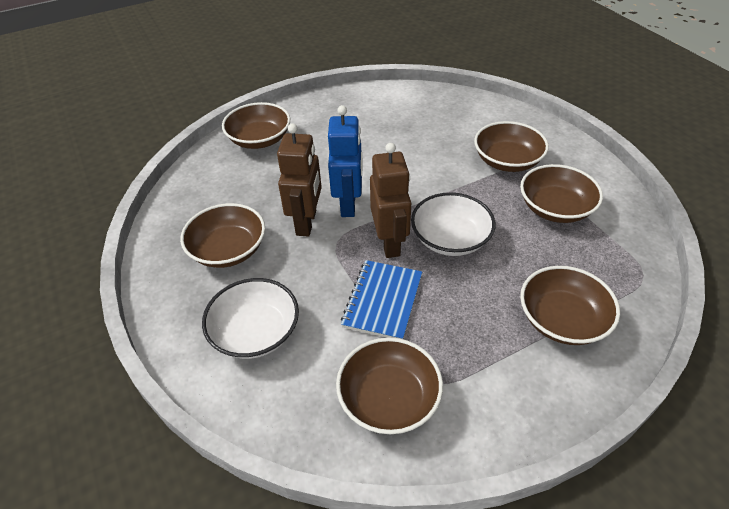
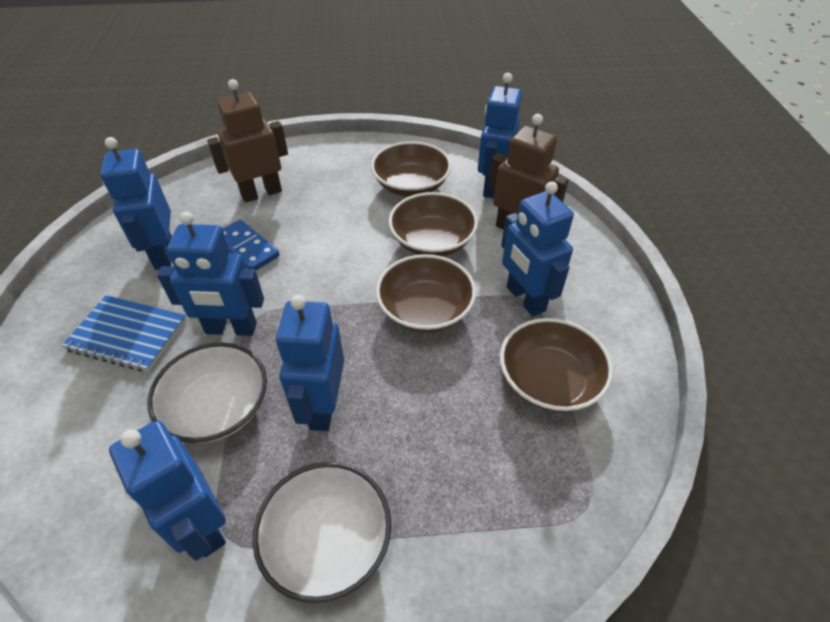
blue domino: none = 0 -> [223,220,280,271] = 1
blue robot: [328,105,363,217] = 1 -> [100,137,172,270] [109,421,226,561] [157,212,264,336] [276,295,344,431] [478,73,522,199] [501,181,574,317] = 6
brown bowl: [180,203,265,268] [222,102,290,149] [336,337,443,434] [474,121,549,172] [520,164,603,223] [520,266,620,345] = 6 -> [371,141,452,197] [376,254,476,333] [389,192,478,257] [500,318,613,412] = 4

